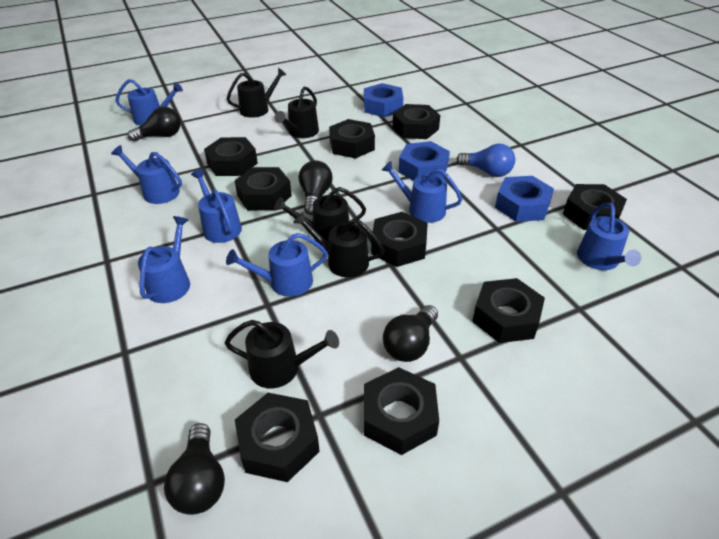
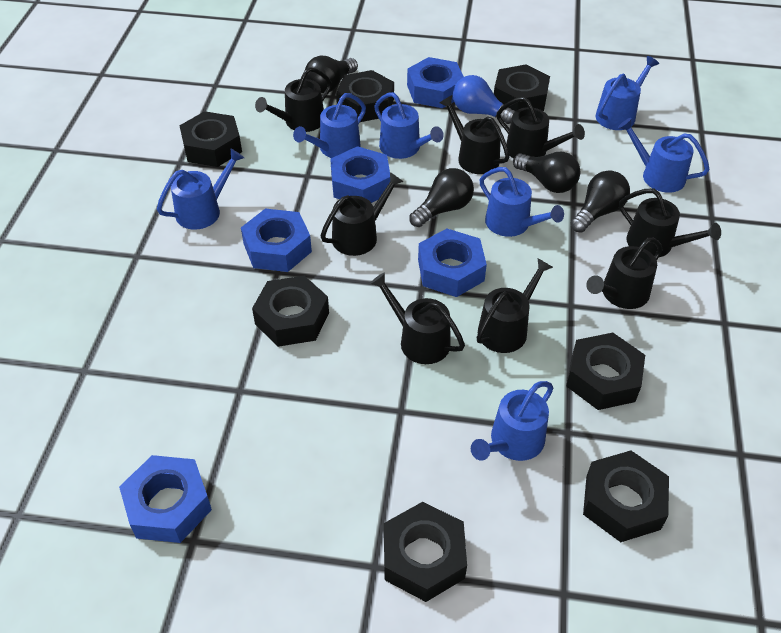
black nut: [204,137,258,176] [235,167,292,210] [235,393,320,482] [329,119,375,159] [364,367,439,455] [371,212,428,267] [393,104,440,139] [472,278,545,343] [563,184,627,230] = 9 -> [179,111,242,167] [252,276,329,347] [336,70,394,122] [384,502,467,602] [494,64,550,111] [566,333,645,410] [583,450,669,542] = 7
black watering can: [225,320,339,388] [227,68,287,118] [274,187,366,243] [275,86,319,138] [293,212,384,277] = 5 -> [255,67,332,132] [320,172,404,256] [370,272,465,364] [439,95,510,174] [477,258,553,353] [497,97,585,158] [586,238,663,309] [619,189,721,257] = 8
blue nut: [364,83,403,117] [399,141,450,181] [495,176,554,222] = 3 -> [119,455,212,543] [241,209,312,272] [330,146,391,203] [407,57,464,108] [418,229,487,297] = 5

